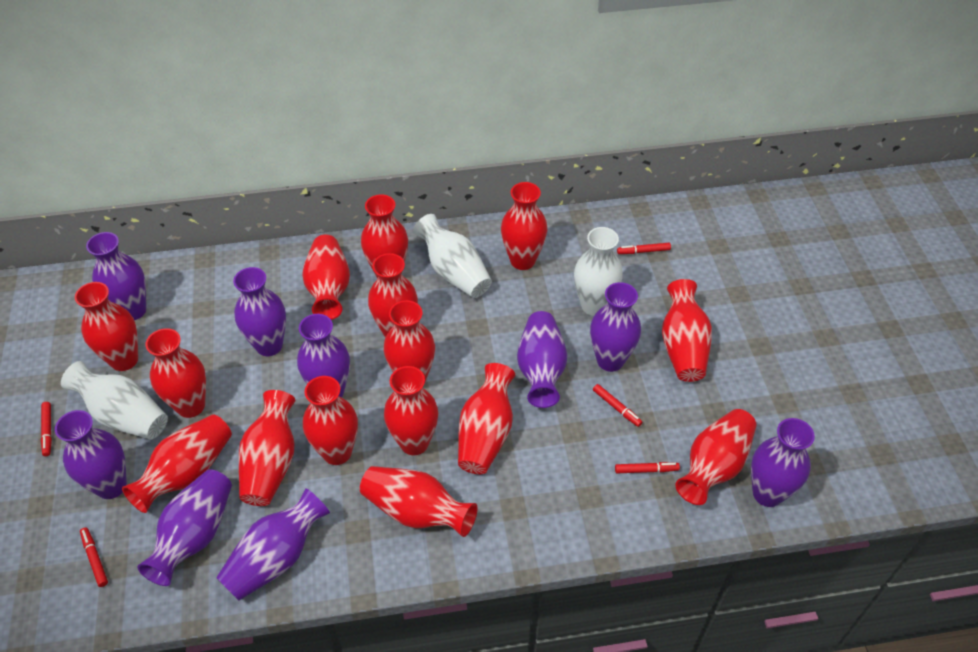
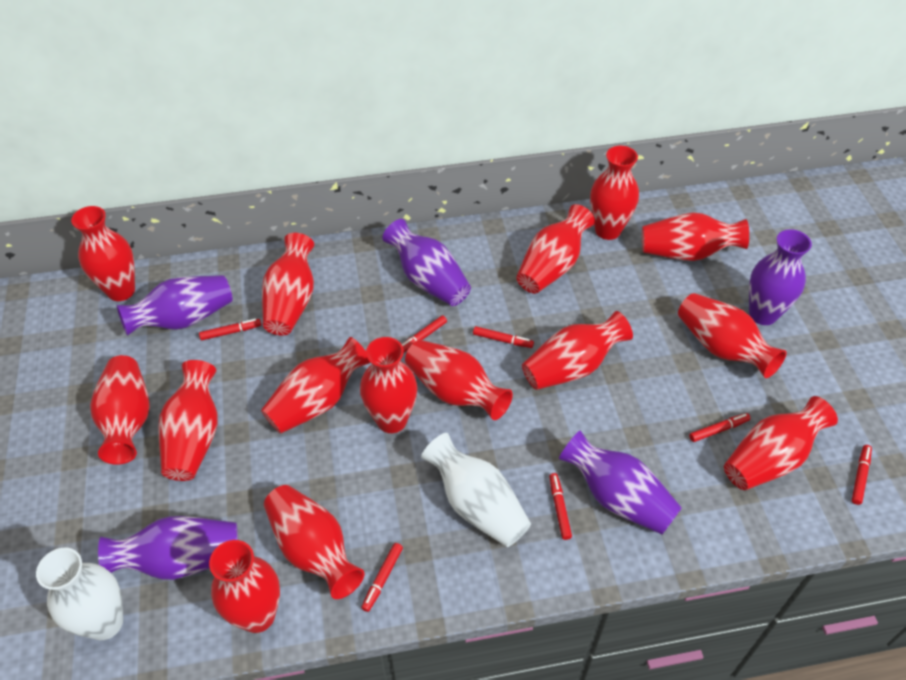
purple vase: [55,410,127,499] [86,232,146,320] [137,469,232,586] [216,488,330,601] [233,267,286,356] [297,314,350,397] [517,311,567,408] [590,282,641,372] [751,418,815,507] = 9 -> [98,516,238,580] [116,275,233,336] [383,219,471,306] [559,430,682,534] [749,229,812,325] = 5
red marker: [41,402,52,456] [80,527,108,587] [593,384,642,427] [615,462,680,473] [617,243,671,254] = 5 -> [199,319,261,340] [361,543,403,612] [402,315,447,352] [473,326,534,348] [549,473,572,540] [689,413,750,442] [852,445,872,505] = 7
white vase: [61,361,168,440] [413,214,492,298] [574,227,623,316] = 3 -> [36,547,123,640] [421,433,531,547] = 2

